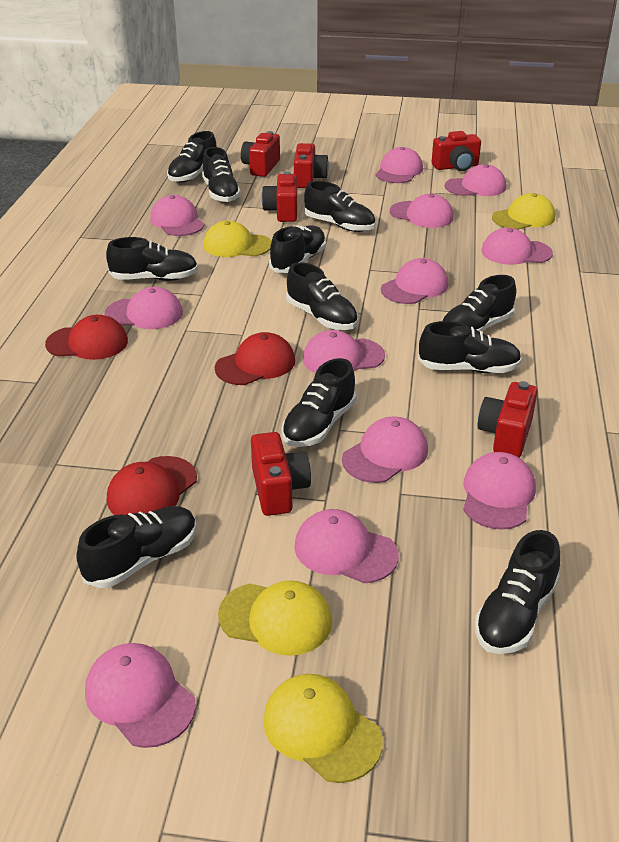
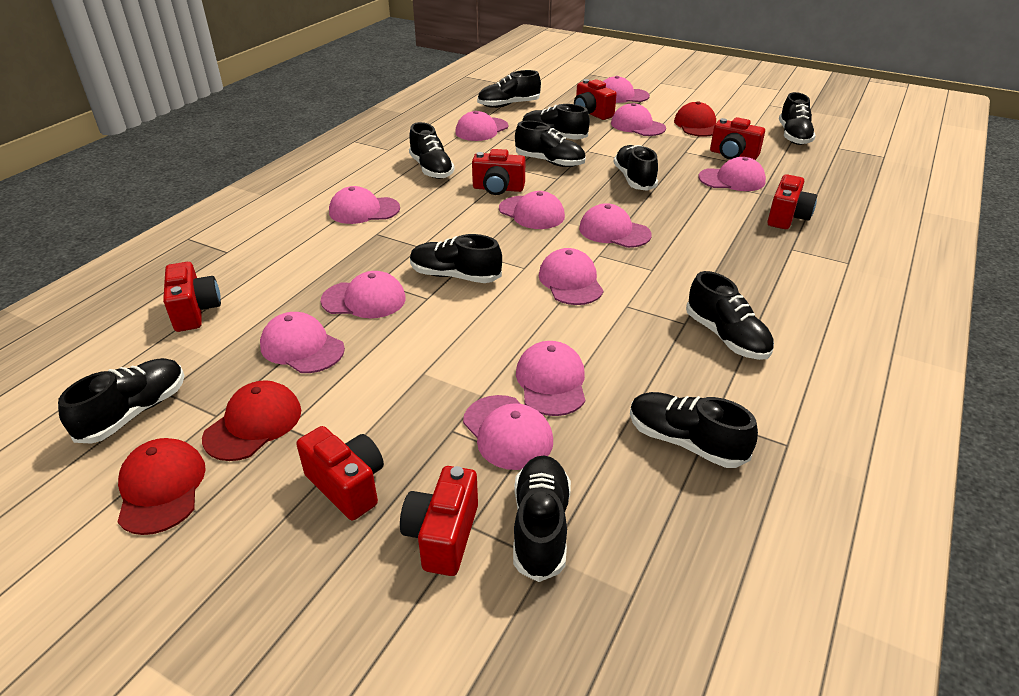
red camera: [241,131,280,177] [251,432,311,516] [261,171,297,222] [294,143,329,188] [432,131,481,171] [478,381,538,458] = 6 -> [163,262,221,332] [296,426,384,521] [400,466,478,576] [472,149,525,195] [574,79,617,120] [710,117,765,160] [767,174,817,229] = 7
yellow cap: [203,221,272,257] [218,580,332,656] [263,674,383,783] [492,193,555,230] = 4 -> none = 0

